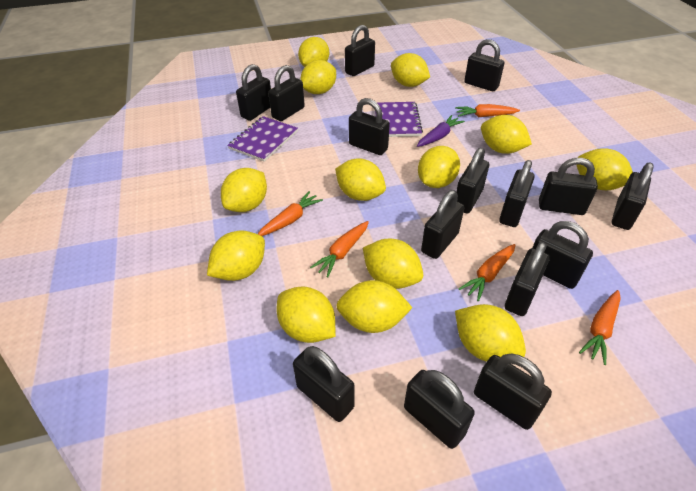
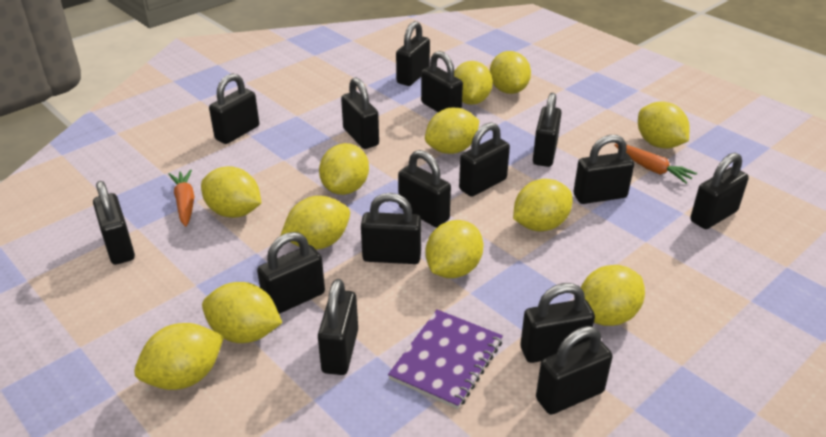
orange carrot: [258,191,323,236] [310,221,369,278] [455,104,520,117] [459,244,515,301] [579,290,621,365] = 5 -> [169,170,194,227] [614,144,697,184] = 2
purple carrot: [417,115,465,147] = 1 -> none = 0
purple notebook: [227,116,298,162] [375,102,423,137] = 2 -> [388,309,503,409] = 1
yellow lemon: [207,230,265,281] [221,168,267,212] [277,286,336,343] [298,37,329,67] [300,60,336,94] [335,158,386,201] [336,280,412,333] [363,239,423,289] [391,53,430,87] [418,146,460,188] [455,304,526,362] [481,115,532,154] [577,148,633,190] = 13 -> [134,323,224,390] [201,166,261,218] [202,282,282,343] [280,196,350,250] [319,143,369,195] [425,107,479,154] [425,220,484,278] [454,61,493,105] [490,51,531,94] [513,179,572,231] [581,265,645,326] [638,101,689,149] = 12

